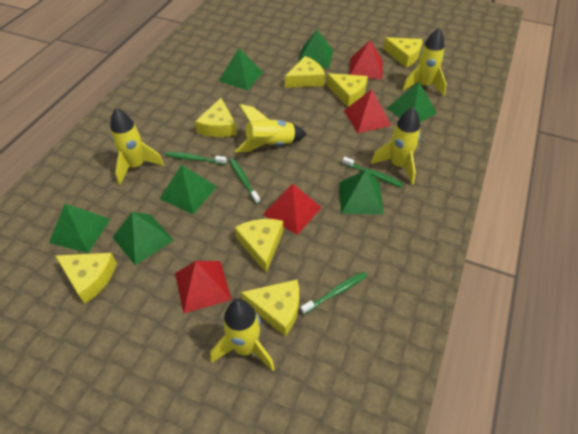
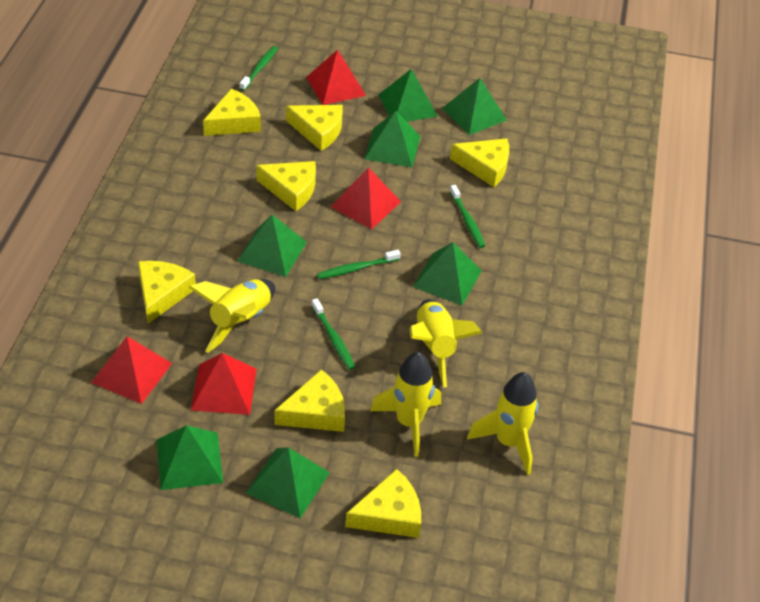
yellow rocket: [110,108,164,185] [210,299,275,371] [235,104,307,153] [371,107,421,185] [402,28,447,96] = 5 -> [189,279,275,353] [370,352,441,457] [410,299,482,388] [467,372,538,475] = 4

